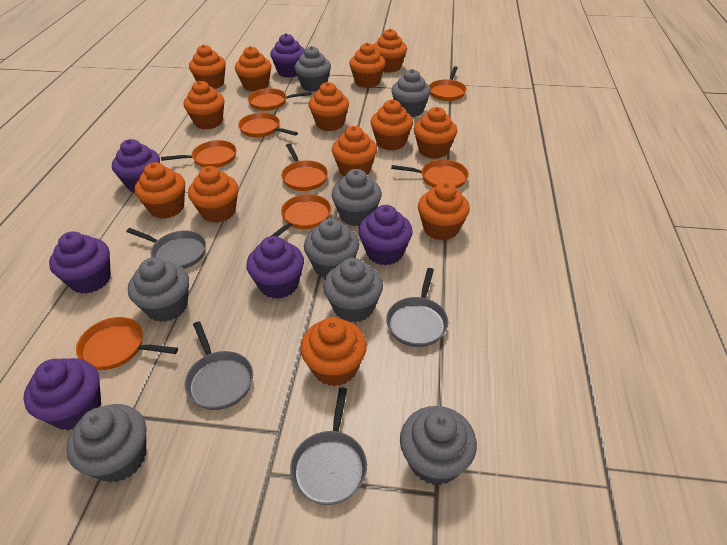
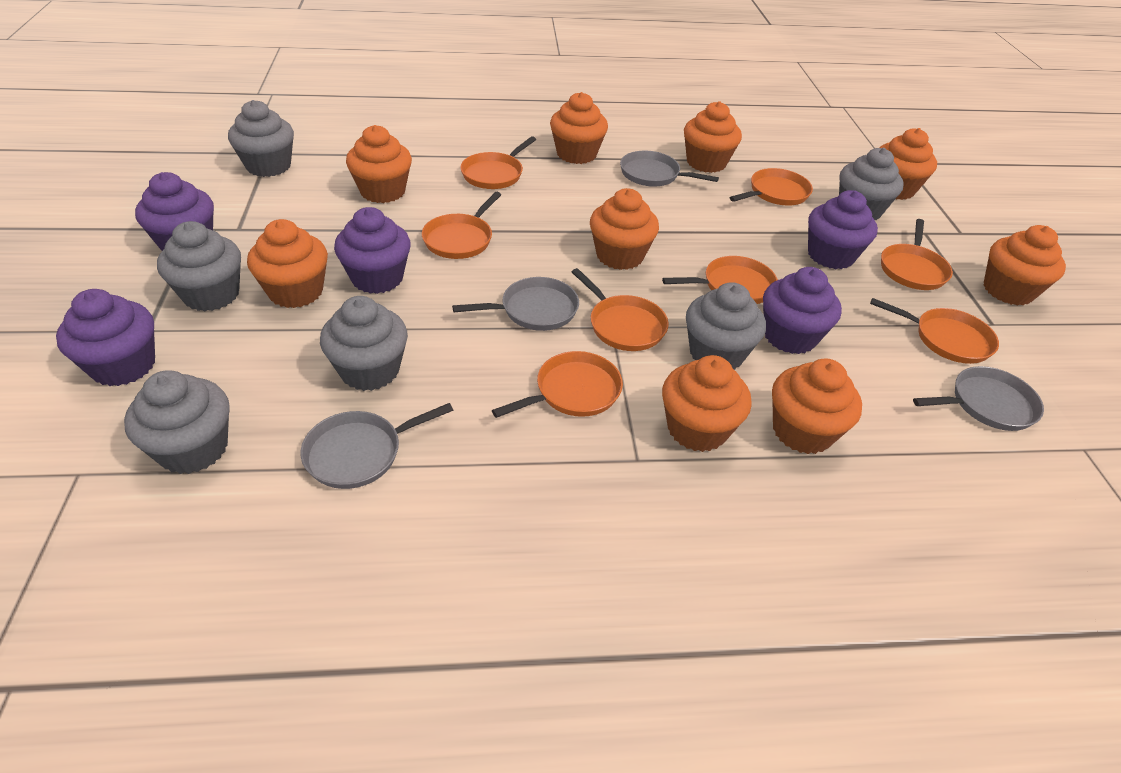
grey cupcake: [66,404,146,482] [128,258,189,322] [294,46,331,92] [304,218,359,279] [323,258,383,323] [332,169,382,226] [391,69,431,117] [400,406,477,485] = 8 -> [124,370,230,474] [157,221,241,311] [228,100,294,177] [320,296,408,391] [686,282,766,370] [839,148,904,220] = 6
orange cupcake: [135,162,185,219] [184,81,225,130] [188,166,238,223] [189,45,226,89] [235,46,271,92] [300,317,367,386] [309,82,349,131] [332,126,377,176] [349,43,386,88] [370,99,413,150] [374,29,407,73] [414,107,457,159] [418,182,470,240] = 13 -> [247,219,328,308] [346,125,412,203] [550,92,608,164] [590,188,659,270] [662,355,752,452] [684,101,742,173] [772,359,862,454] [880,128,937,200] [983,225,1066,306] = 9
purple cupcake: [23,358,101,431] [49,232,111,294] [112,139,160,193] [246,236,304,299] [270,33,305,78] [358,205,413,265] = 6 -> [56,289,155,386] [135,172,214,251] [334,207,411,294] [763,267,842,354] [808,190,878,269] = 5

